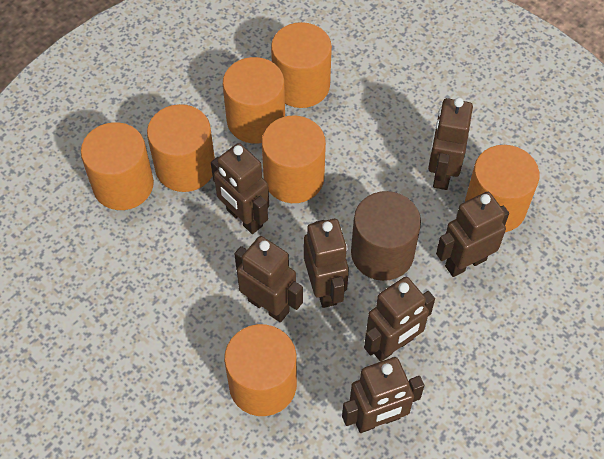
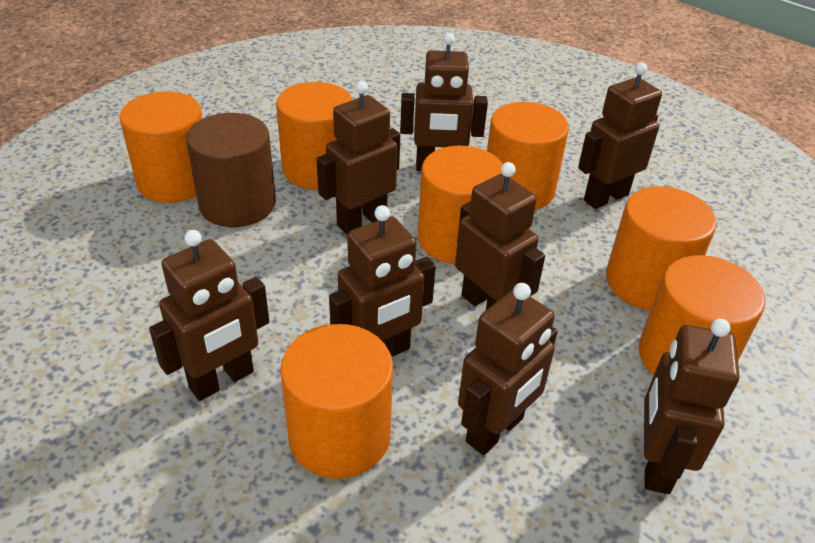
brown robot: [211,143,269,234] [235,236,303,322] [304,219,349,308] [342,357,424,433] [364,277,435,362] [428,98,473,190] [436,192,509,277] = 7 -> [149,230,269,401] [317,81,400,235] [329,205,436,356] [400,33,488,171] [455,162,545,310] [458,283,558,455] [578,63,662,209] [644,319,740,494] = 8

